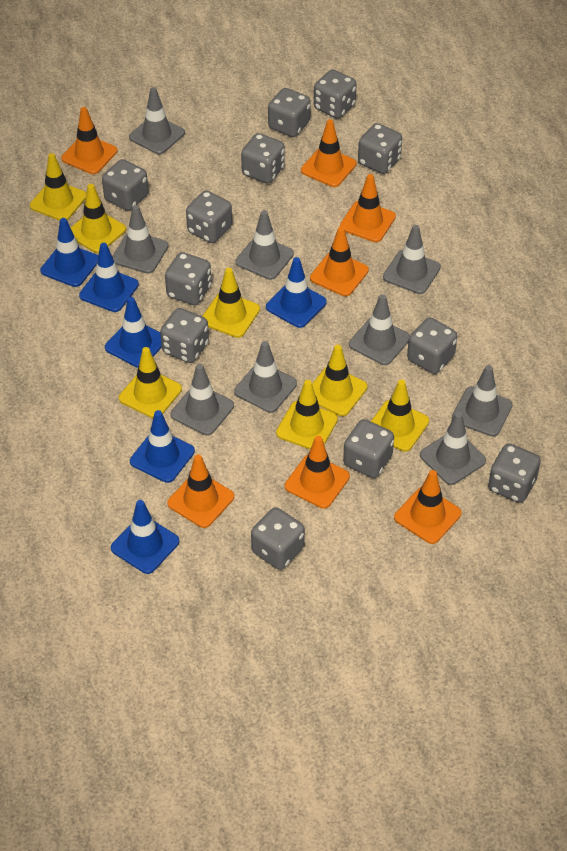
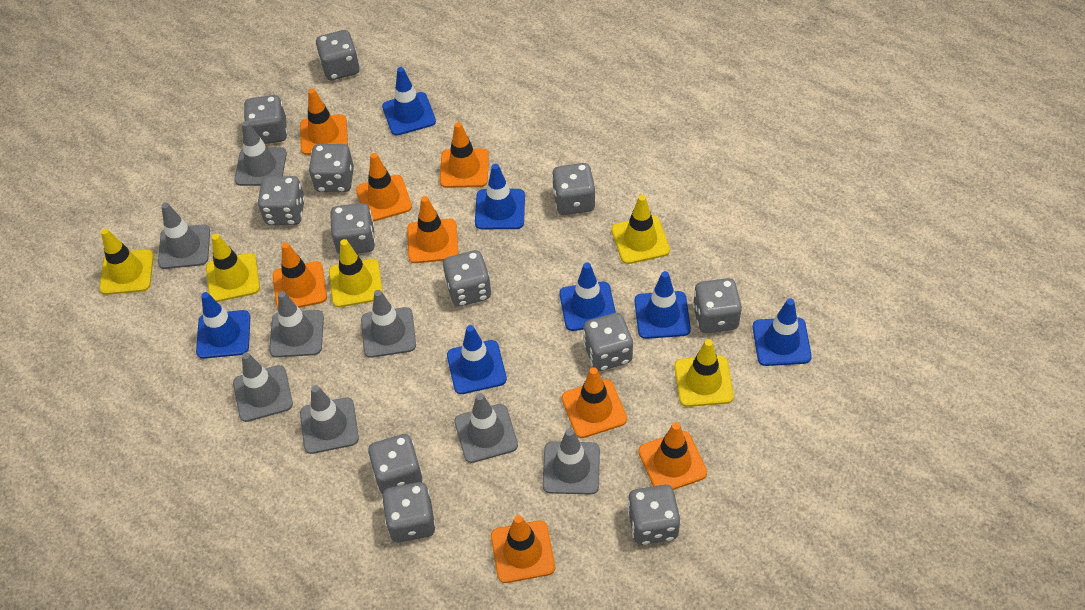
blue traffic cone: [40,218,98,287] [79,243,139,312] [105,297,162,368] [111,500,179,574] [130,410,195,483] [266,257,327,328] = 6 -> [196,292,250,359] [382,67,436,136] [447,325,507,394] [475,164,525,229] [559,262,616,331] [635,271,691,339] [753,298,812,366] = 7
grey traffic cone: [112,205,169,274] [129,87,185,155] [170,364,234,436] [234,341,297,413] [235,210,294,280] [349,294,410,365] [383,225,441,294] [420,412,486,485] [452,365,513,437] = 9 -> [158,203,210,269] [233,352,293,422] [234,121,287,186] [269,291,324,357] [300,385,359,454] [361,290,416,358] [454,393,518,463] [543,428,600,494] = 8
orange traffic cone: [61,107,117,174] [167,454,234,528] [285,436,350,509] [301,119,357,187] [310,227,369,296] [340,174,396,242] [394,470,462,544] = 7 -> [272,242,327,308] [300,88,348,155] [356,153,412,222] [407,196,458,263] [440,122,489,188] [491,515,555,583] [562,367,627,438] [638,422,707,490] = 8
yellow traffic cone: [30,153,86,221] [71,184,126,253] [119,347,182,418] [203,268,260,338] [276,380,338,449] [312,345,367,416] [371,379,429,452] = 7 -> [99,229,154,295] [206,234,260,302] [329,239,383,307] [611,195,670,264] [674,339,734,407] = 5

